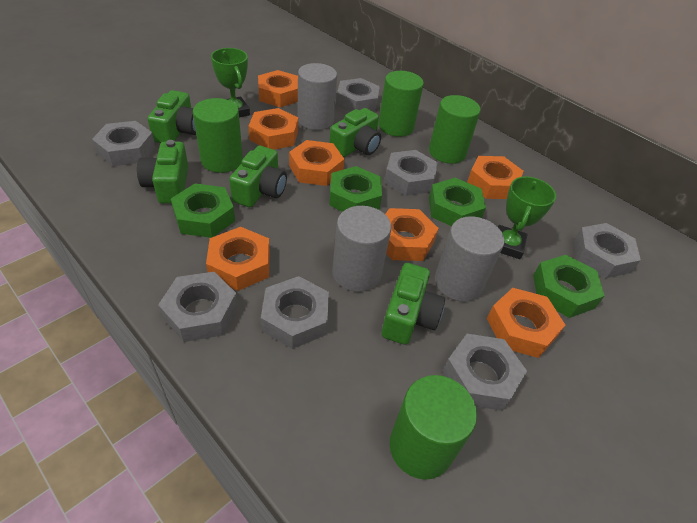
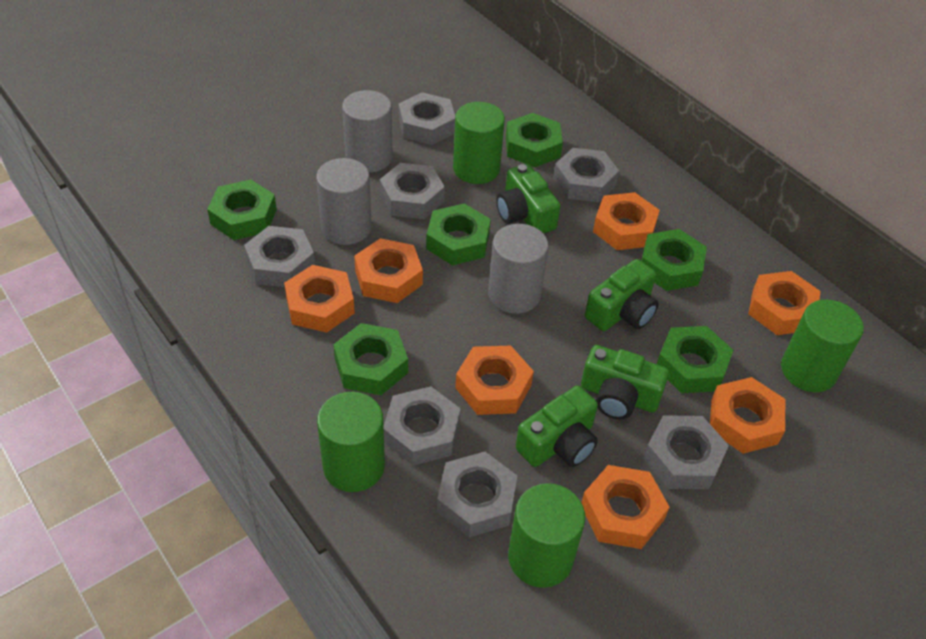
green camera: [137,140,188,204] [147,90,196,143] [229,146,287,207] [329,108,381,157] [381,263,445,345] = 5 -> [496,164,560,234] [516,386,598,467] [581,345,669,419] [585,259,659,331] = 4
green nut: [171,183,235,238] [329,166,382,212] [429,178,486,226] [533,255,605,318] = 4 -> [207,180,277,240] [333,323,408,395] [426,204,491,265] [506,113,563,167] [641,229,707,291] [657,326,733,393] = 6
green trophy: [211,48,250,117] [498,176,556,259] = 2 -> none = 0

